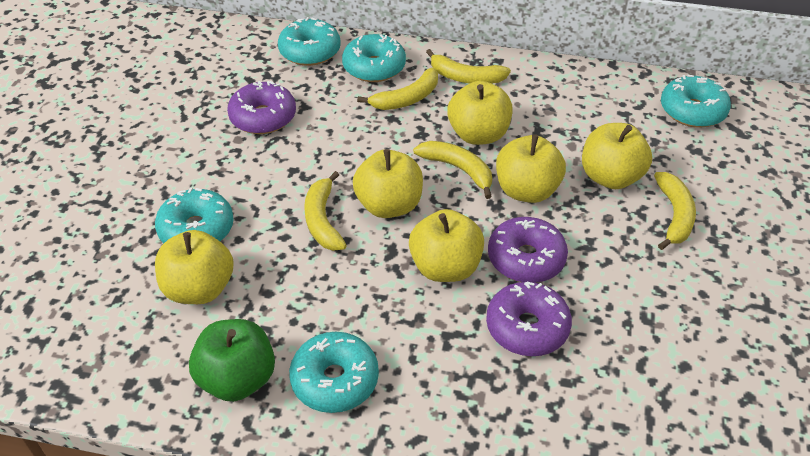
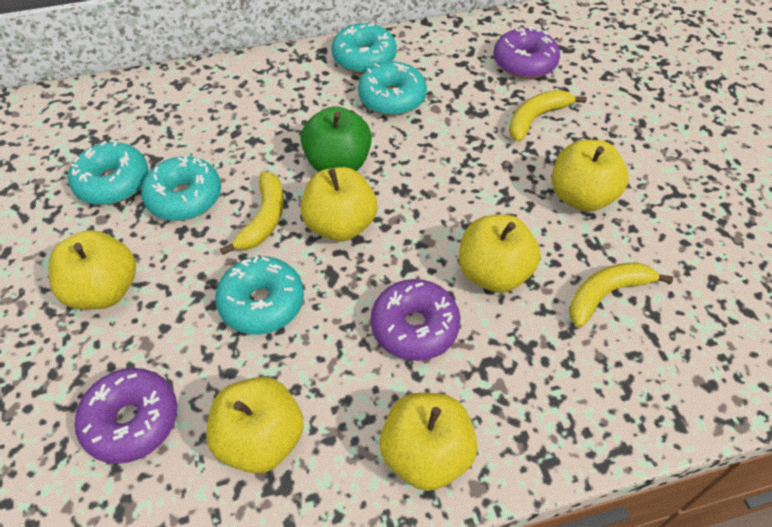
yellow banana: [304,171,347,251] [357,68,438,110] [413,141,492,199] [426,49,511,84] [654,172,696,250] = 5 -> [220,171,284,255] [509,90,587,142] [569,262,673,327] = 3

